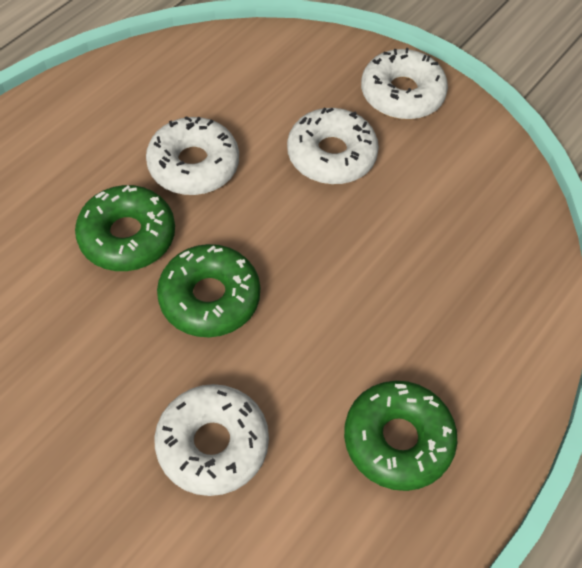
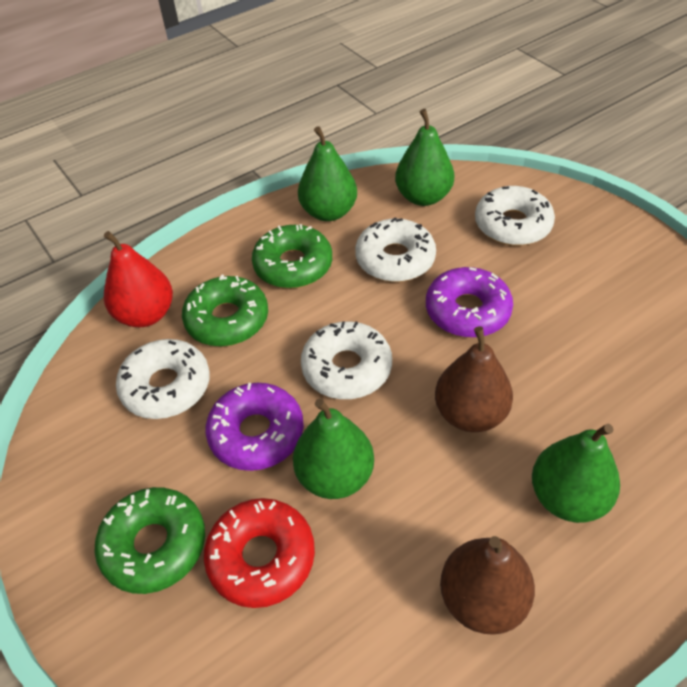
brown pear: none = 0 -> [435,326,513,432] [440,536,535,635] = 2
green pear: none = 0 -> [293,398,374,499] [298,126,357,221] [395,109,454,206] [532,424,620,523] = 4
purple donut: none = 0 -> [206,383,304,471] [426,267,513,338] = 2
red donut: none = 0 -> [204,498,315,608] = 1
red pear: none = 0 -> [104,231,173,327] = 1

